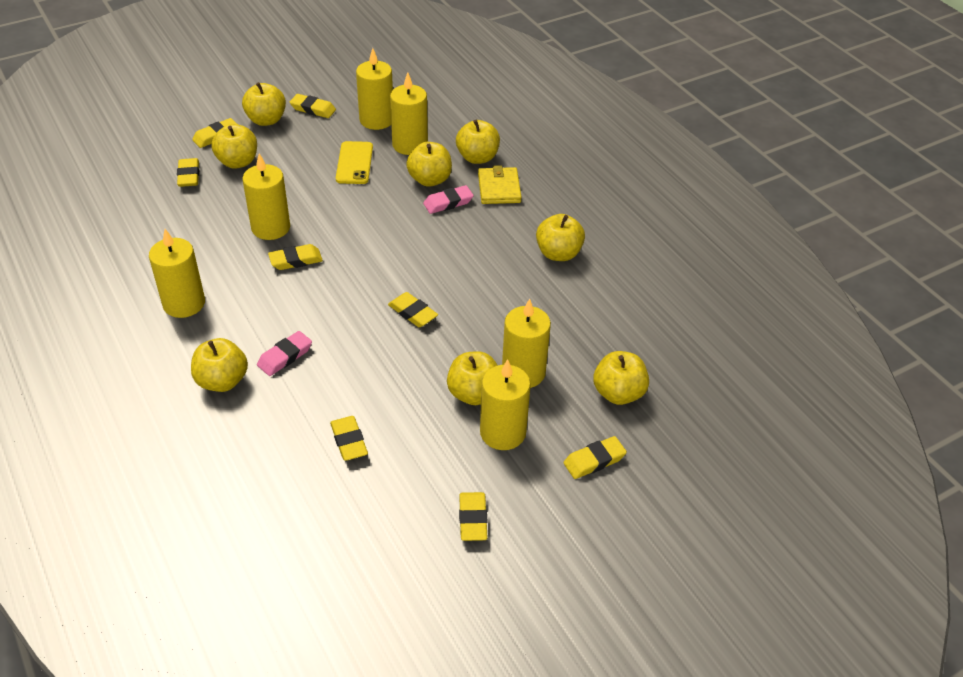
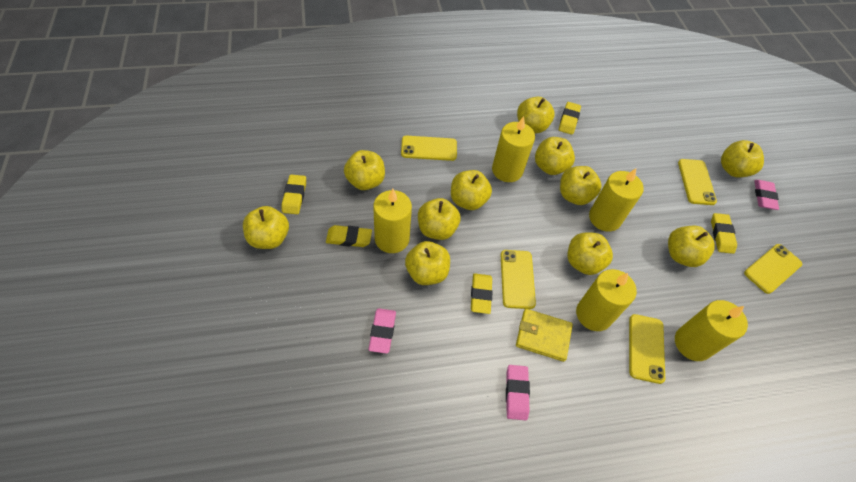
pink eraser: [257,331,312,376] [423,185,474,214] = 2 -> [368,308,396,354] [506,365,530,420] [754,180,779,210] = 3
yellow apple: [191,338,248,392] [211,124,257,169] [242,82,286,126] [406,142,452,187] [447,351,498,405] [456,120,500,164] [536,214,585,261] [593,351,649,405] = 8 -> [243,206,289,249] [344,150,385,190] [405,241,450,285] [418,198,461,240] [451,170,492,210] [517,96,555,133] [535,137,575,175] [560,166,602,205] [567,232,613,275] [668,226,715,267] [721,140,764,177] = 11
yellow candle: [149,229,205,318] [242,153,290,240] [356,48,393,130] [390,73,428,155] [480,359,531,450] [502,299,551,388] = 6 -> [373,189,412,253] [492,116,535,182] [576,269,637,331] [589,168,643,232] [675,300,748,361] = 5
yellow eraser: [177,158,199,187] [192,118,238,148] [268,244,323,270] [290,94,336,118] [330,416,368,461] [388,292,438,327] [459,492,488,541] [563,436,627,479] = 8 -> [282,175,306,214] [326,225,372,247] [471,274,493,314] [559,102,581,135] [711,213,737,254] = 5
yellow phone: [336,141,373,184] = 1 -> [401,136,457,161] [501,250,536,309] [629,314,665,384] [678,159,717,205] [744,244,802,294] = 5

